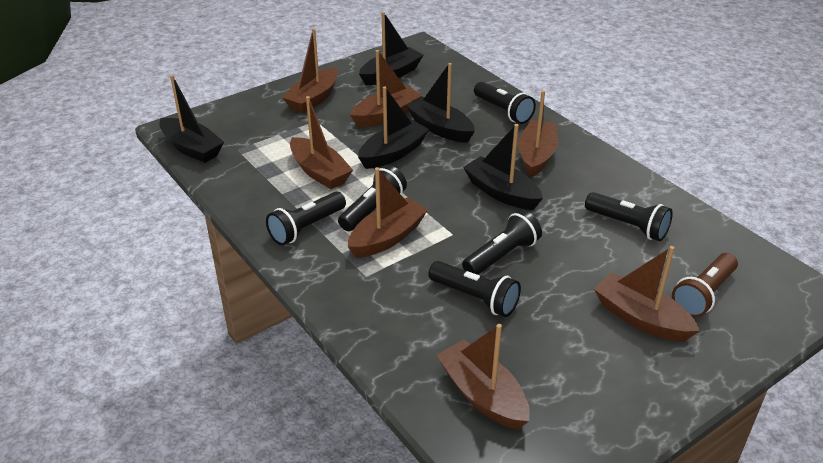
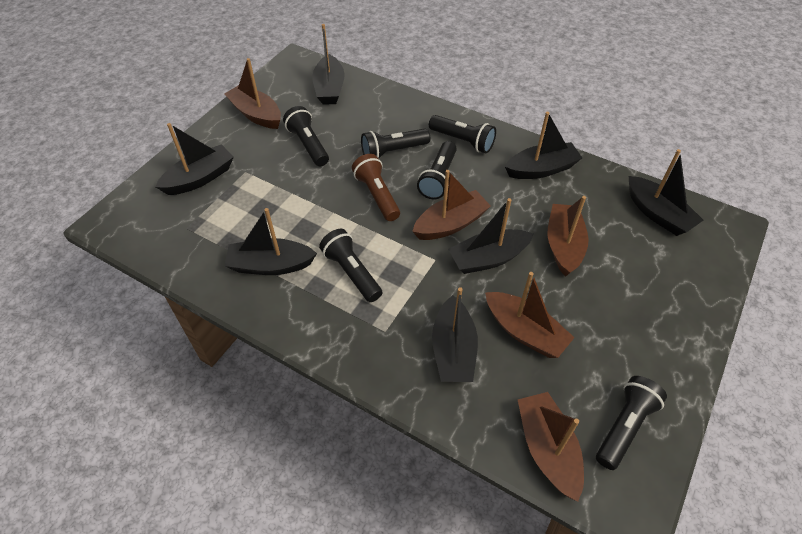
black boat: [159,75,224,163] [358,86,429,169] [359,12,423,85] [406,63,475,143] [463,124,543,210] = 5 -> [155,123,234,195] [225,208,317,275] [312,24,345,105] [432,287,478,382] [448,198,534,274] [505,112,582,179] [629,149,704,236] = 7
brown boat: [282,28,338,113] [290,96,353,189] [348,167,428,258] [350,50,423,127] [436,324,530,429] [518,90,558,177] [594,246,700,342] = 7 -> [225,58,281,129] [412,170,491,240] [485,272,575,358] [518,392,584,502] [547,196,589,276] = 5

